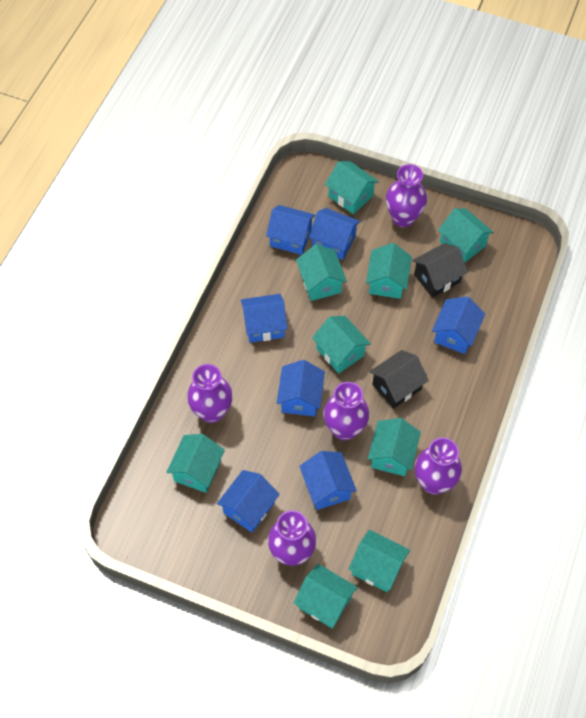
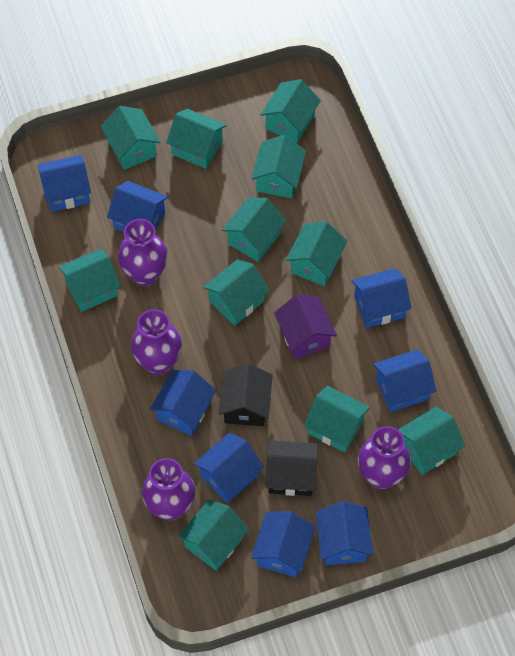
blue house: [217,470,280,533] [241,294,287,343] [266,205,315,255] [277,360,325,416] [299,451,357,510] [309,208,361,260] [432,296,485,354] = 7 -> [38,155,91,212] [107,181,168,232] [150,370,216,436] [194,433,264,503] [251,511,315,577] [316,501,373,565] [352,268,411,328] [373,349,436,412] = 8
purple house: none = 0 -> [274,294,337,360] = 1
purple vase: [187,364,233,423] [268,510,317,566] [323,382,369,440] [386,164,427,227] [415,438,462,495] = 5 -> [118,219,167,286] [131,309,182,375] [142,458,195,521] [358,426,411,489] = 4
turquoise house: [166,434,225,493] [293,564,357,629] [296,244,347,301] [312,316,371,373] [325,161,379,214] [349,530,410,592] [366,243,412,299] [368,418,421,476] [438,208,494,262] = 9 -> [59,249,120,312] [101,106,160,170] [166,109,226,169] [178,499,249,571] [203,259,270,326] [222,198,286,262] [251,135,306,198] [261,79,321,143] [286,221,348,286] [304,386,370,452] [398,407,465,475] = 11

